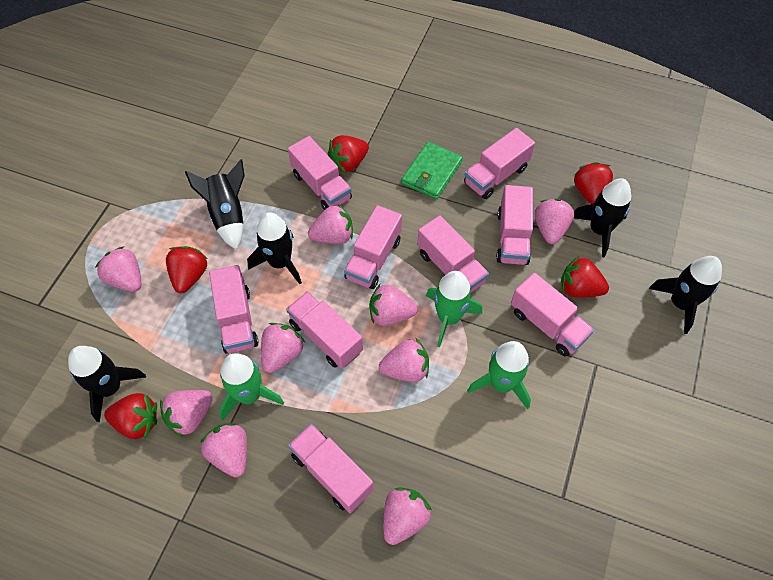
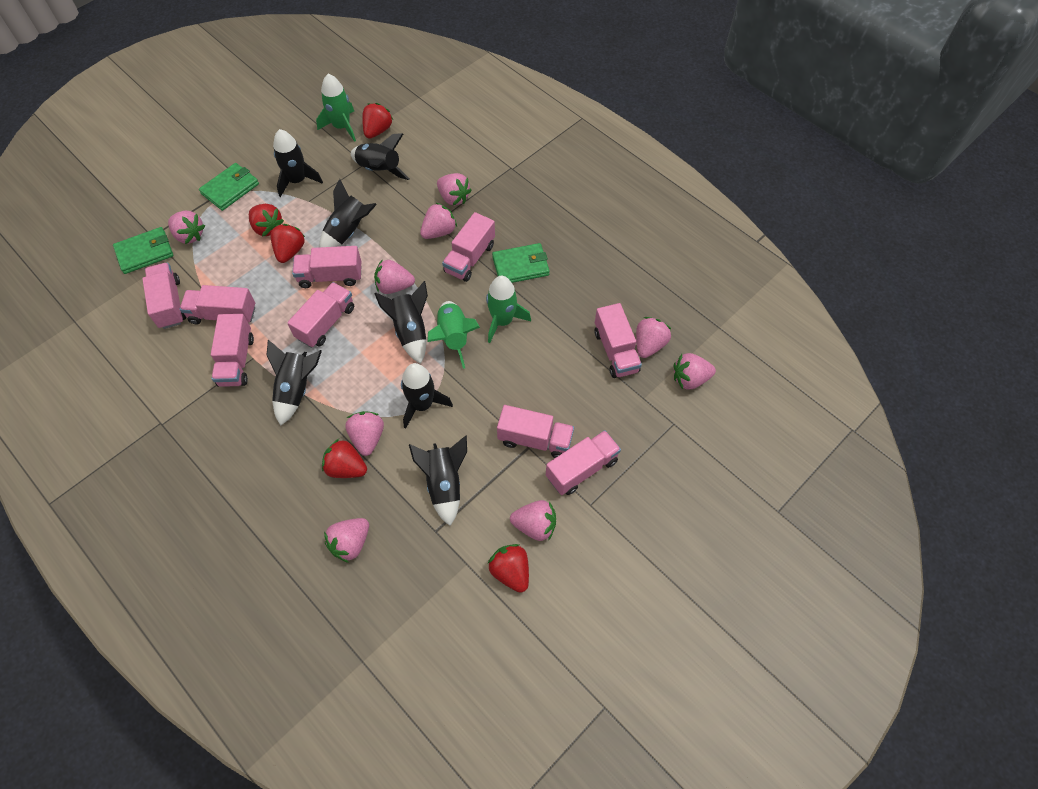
black rocket: [68,346,146,422] [185,159,245,250] [247,212,302,284] [574,178,631,257] [649,256,722,334] = 5 -> [267,340,322,426] [273,129,323,197] [319,179,377,247] [351,133,410,180] [374,281,428,364] [401,363,453,428] [409,435,467,526] = 7
green wallet: [401,142,463,199] = 1 -> [113,227,173,274] [199,163,259,211] [492,243,550,283] = 3

